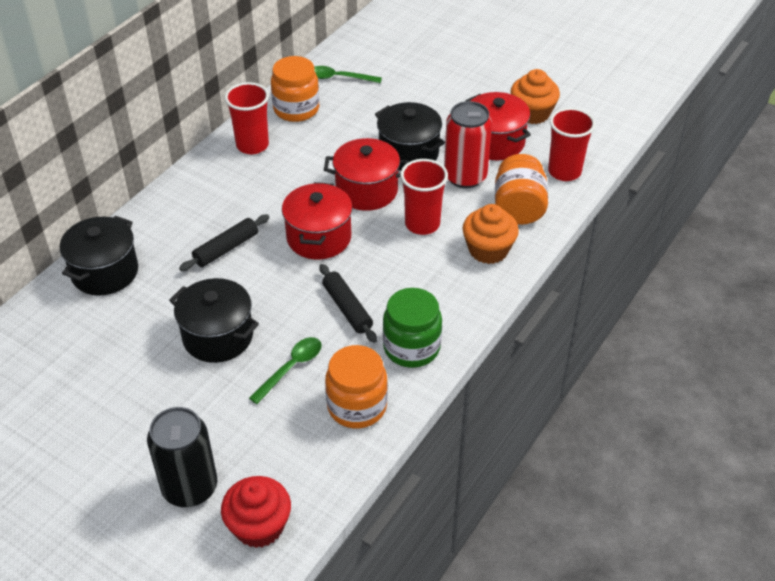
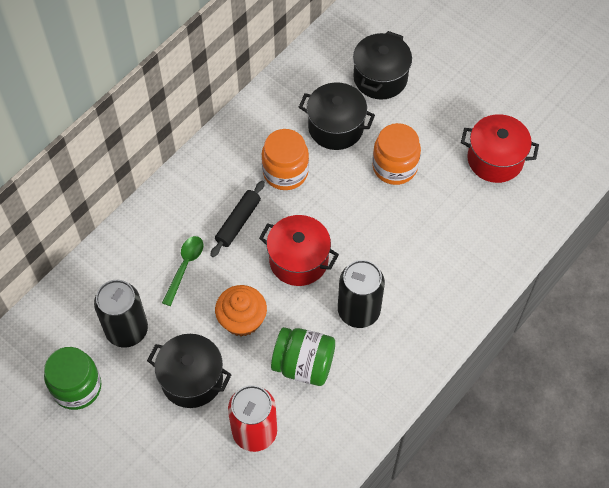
black can: [147,407,217,507] = 1 -> [94,280,148,348] [338,260,385,328] = 2
black rolling pin: [179,214,269,271] [319,264,377,343] = 2 -> [210,180,265,257] = 1
green jar: [383,288,442,368] = 1 -> [44,347,102,410] [271,327,335,386] = 2
green spoon: [249,337,322,404] [314,66,382,83] = 2 -> [162,236,203,306] = 1
orange cupcake: [463,204,519,264] [510,69,560,124] = 2 -> [215,285,267,337] = 1
orange jar: [271,56,319,122] [325,345,388,428] [495,154,548,225] = 3 -> [261,129,309,190] [372,123,421,185] = 2
red cup: [225,82,269,154] [400,159,448,235] [548,108,595,181] = 3 -> none = 0
red cupcake: [221,476,291,548] = 1 -> none = 0
red pot: [282,182,353,259] [324,138,409,211] [466,92,531,160] = 3 -> [259,215,339,286] [461,114,539,183] = 2

